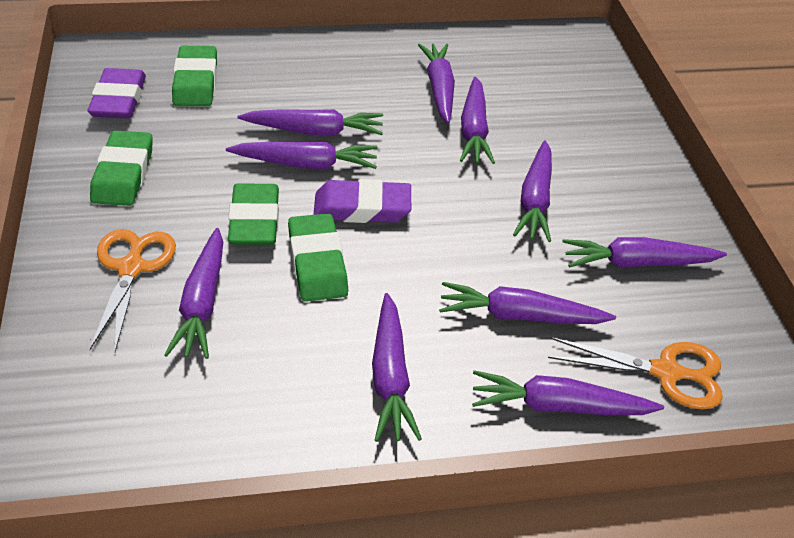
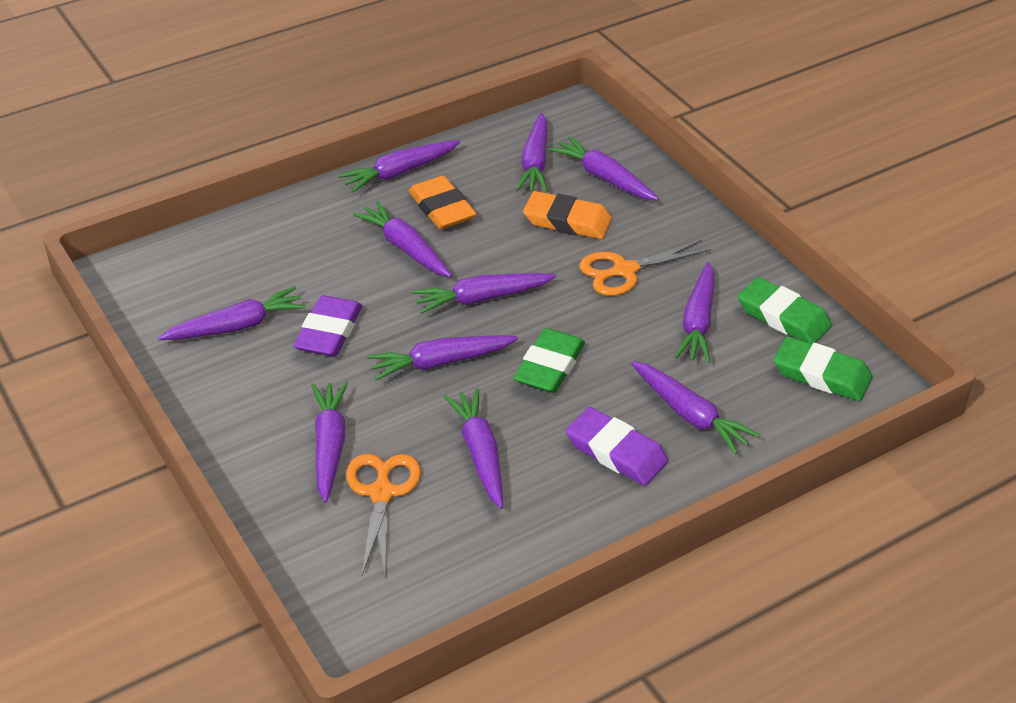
green eraser: [90,131,153,206] [172,46,217,106] [228,184,279,245] [288,213,348,302] = 4 -> [513,328,585,393] [738,277,832,344] [774,336,872,401] = 3
orange eraser: none = 0 -> [408,176,476,229] [523,191,612,239] = 2
purple carrot: [164,228,223,359] [226,142,377,169] [238,109,383,136] [372,293,422,442] [418,44,455,124] [439,282,616,324] [460,77,495,164] [472,370,664,415] [513,140,552,242] [562,237,727,268] = 10 -> [158,286,306,340] [311,382,348,503] [338,140,460,192] [353,201,452,277] [367,335,518,381] [413,273,556,314] [443,388,503,509] [516,112,548,192] [549,136,659,201] [631,361,760,454] [675,262,714,363] = 11

